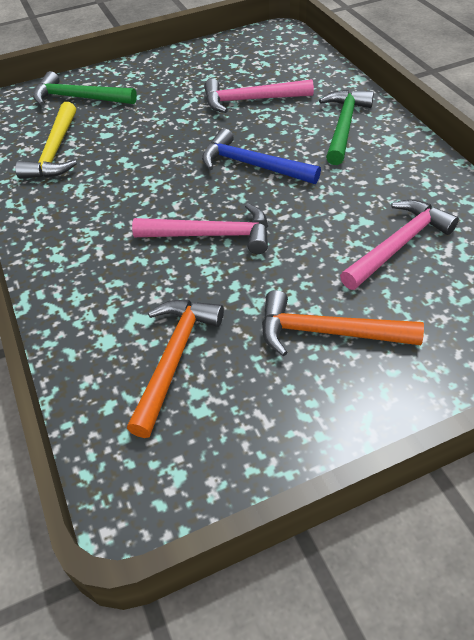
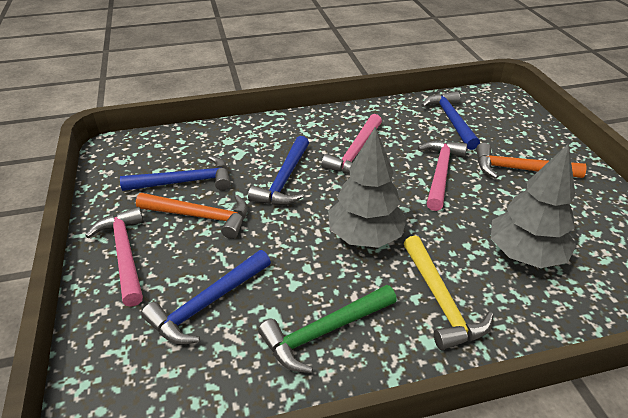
blue hammer: [202,128,321,184] = 1 -> [120,156,231,191] [141,250,271,345] [248,136,309,205] [421,91,480,150] = 4
green hammer: [33,71,137,106] [319,90,374,165] = 2 -> [258,285,397,373] = 1
grey tree: none = 0 -> [328,127,407,248] [491,144,576,268] = 2

